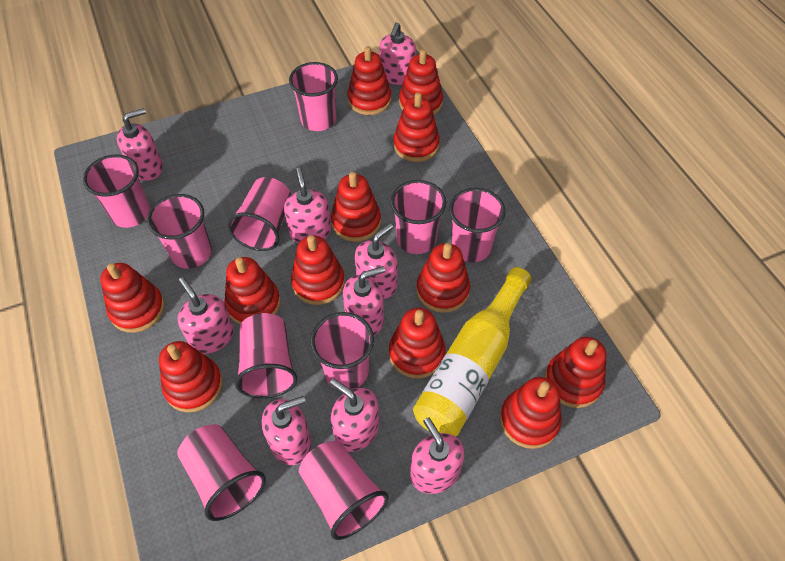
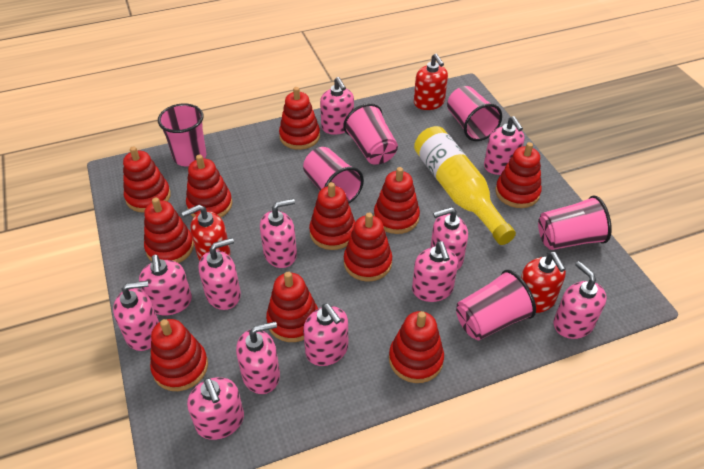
pink cup: [83,154,150,228] [147,194,212,269] [177,424,266,521] [227,177,291,251] [235,313,298,398] [289,62,338,131] [299,441,389,540] [310,312,374,389] [390,180,446,254] [449,188,506,262] = 10 -> [158,103,206,166] [303,147,364,203] [343,103,398,165] [447,86,502,141] [456,270,536,340] [538,195,612,250] = 6
pink soap dispenser: [117,108,163,181] [178,277,234,354] [262,396,311,465] [284,167,331,243] [330,379,379,452] [343,266,385,336] [355,223,398,299] [379,23,416,85] [410,417,465,494] = 9 -> [113,281,159,351] [139,255,192,315] [187,377,244,440] [198,238,241,310] [236,321,280,394] [260,199,297,268] [303,304,348,366] [320,77,354,135] [412,241,458,302] [430,207,468,270] [484,116,525,175] [554,261,607,339] = 12
red soap dispenser: none = 0 -> [181,205,230,261] [414,53,448,110] [521,252,566,313] = 3
red stacking toy: [100,263,165,333] [159,341,223,412] [224,257,280,324] [291,235,345,305] [331,172,381,242] [347,46,391,115] [389,308,445,378] [393,92,440,162] [399,49,443,115] [416,243,470,313] [500,377,562,449] [545,337,607,408] = 12 -> [123,146,171,213] [144,197,194,263] [150,319,208,391] [186,155,232,218] [266,272,318,342] [279,87,320,150] [309,182,355,250] [344,213,392,282] [374,167,420,234] [389,311,444,383] [495,142,542,208] = 11

